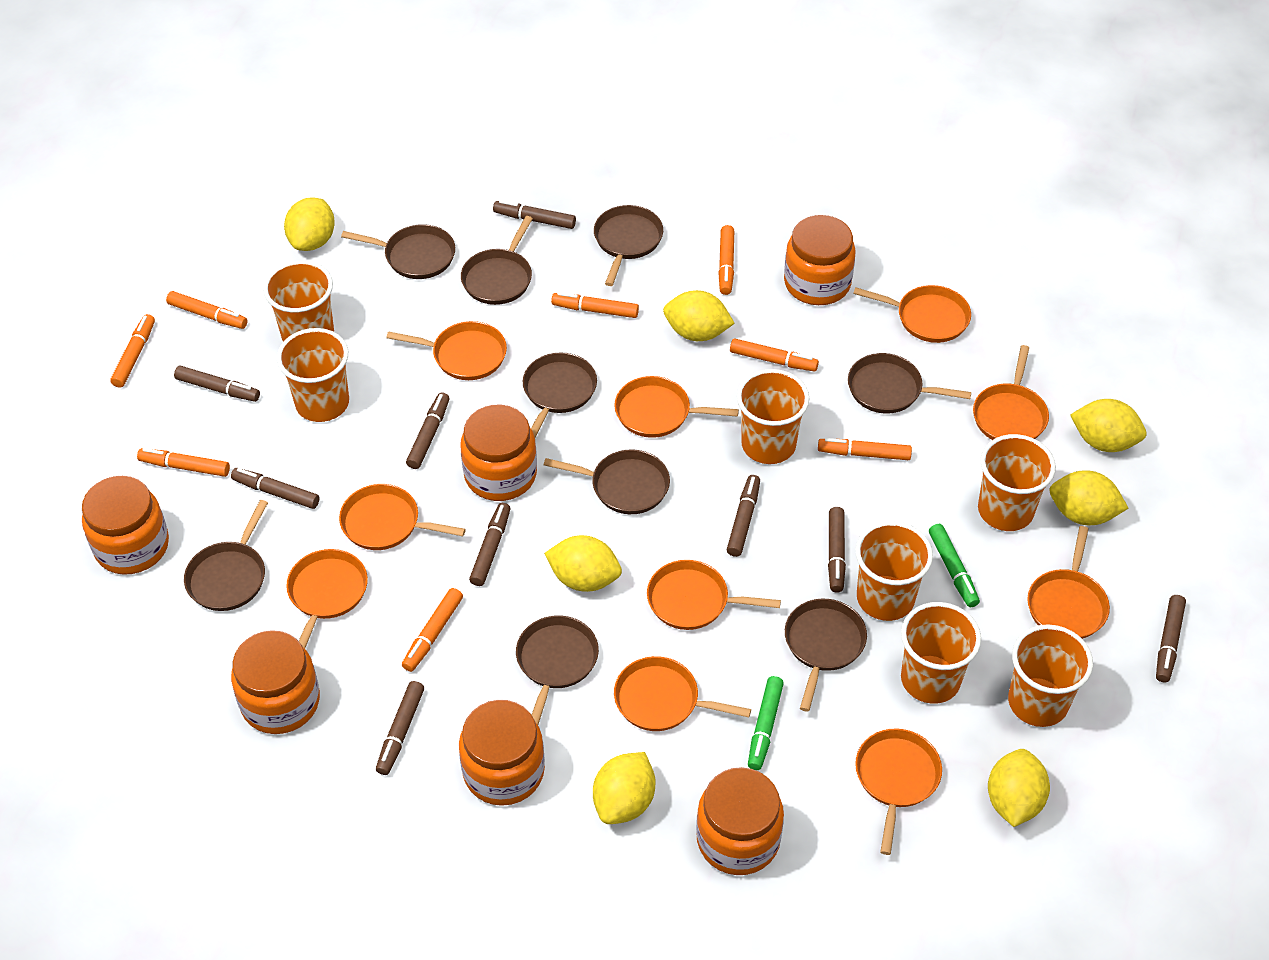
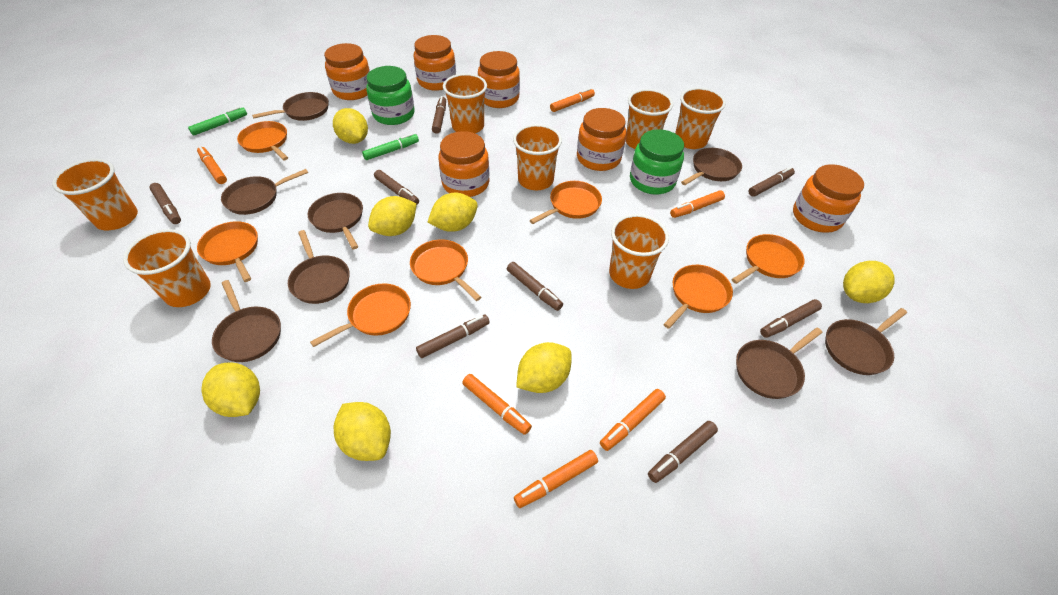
brown marker: [174,366,260,402] [231,468,320,509] [376,681,424,775] [406,392,450,469] [469,503,511,586] [493,200,576,229] [727,475,760,557] [828,507,846,593] [1156,595,1186,682] = 9 -> [149,183,181,224] [374,170,419,205] [416,315,490,358] [432,96,446,134] [507,262,563,311] [648,421,718,483] [748,167,795,197] [760,299,822,338] = 8
brown pan: [184,500,268,611] [341,224,455,279] [461,216,533,305] [516,615,599,725] [523,352,597,437] [544,450,670,514] [594,205,663,286] [785,599,867,712] [848,353,971,414] = 9 -> [212,280,281,362] [221,169,308,215] [252,92,329,121] [288,230,350,304] [308,193,363,249] [681,148,742,185] [736,328,822,399] [825,308,907,375] = 8
green jar: none = 0 -> [366,66,415,125] [630,129,684,195] = 2
orange marker: [110,314,155,388] [137,448,230,477] [166,291,247,329] [402,588,463,672] [551,292,639,318] [718,225,734,295] [730,338,819,372] [818,438,912,460] = 8 -> [197,146,227,184] [462,374,532,435] [514,450,598,508] [550,88,595,112] [600,389,666,451] [670,190,725,218] = 6
orange pan: [286,549,368,649] [339,484,466,550] [386,321,507,380] [614,376,739,438] [614,656,751,731] [647,560,781,630] [853,285,971,343] [855,729,942,855] [973,345,1049,440] [1027,526,1110,639] = 10 -> [197,221,258,282] [237,121,288,160] [310,283,411,347] [410,239,481,301] [530,181,602,224] [663,265,733,329] [732,234,804,284] = 7

